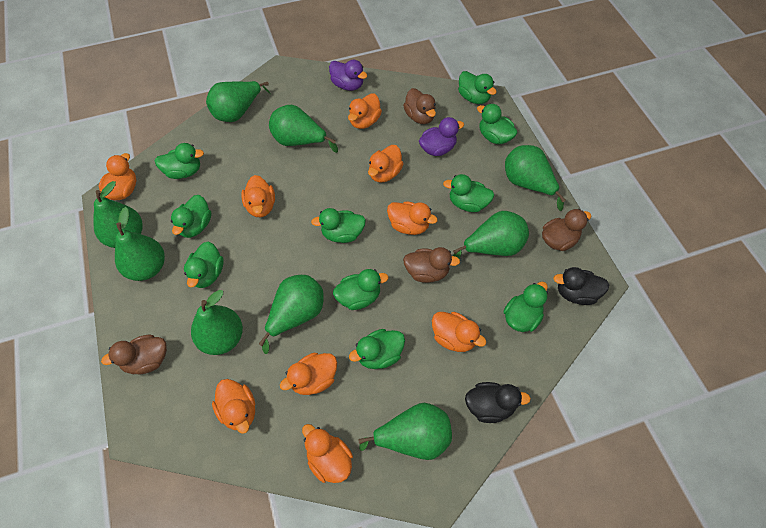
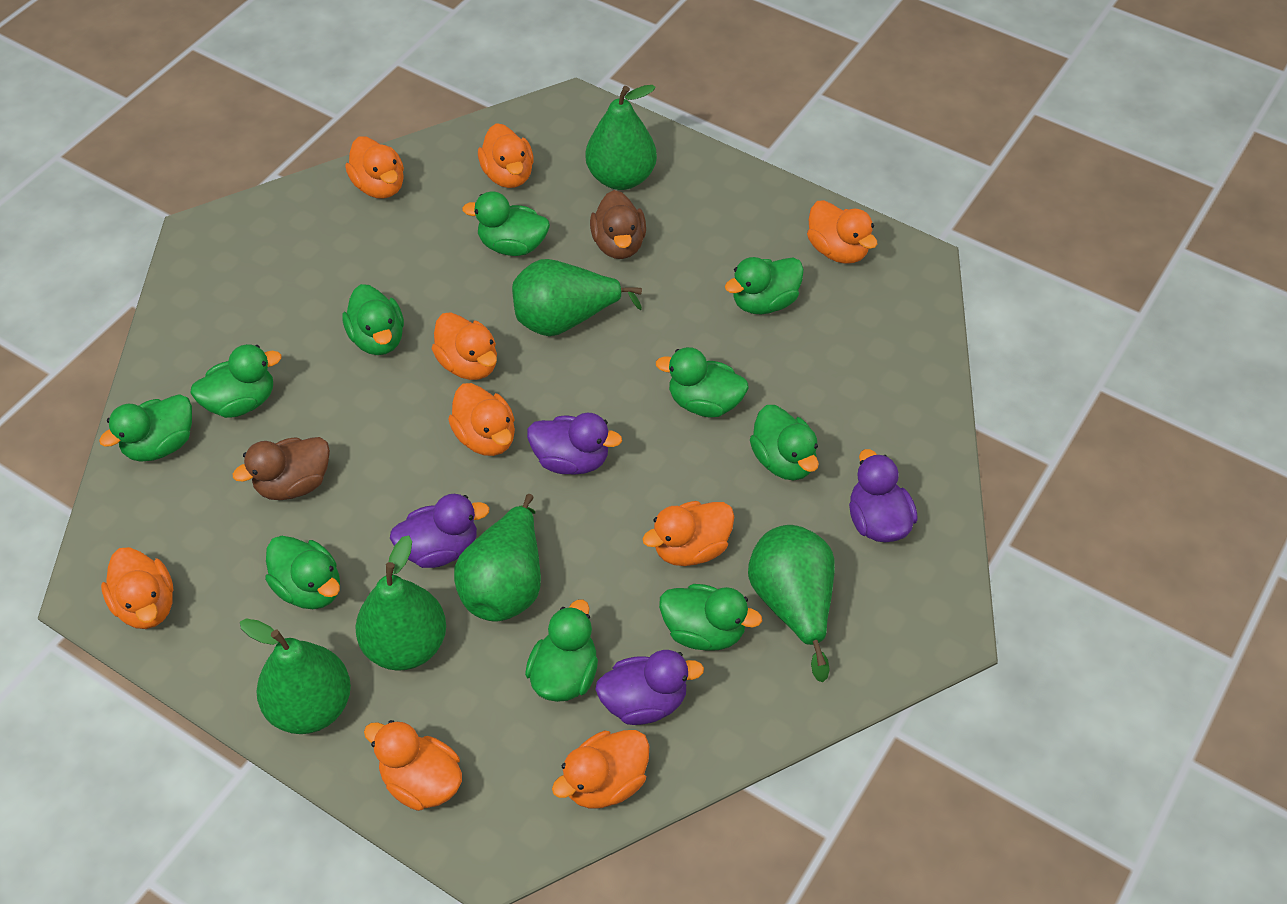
black duck: [465,382,531,423] [553,267,609,305] = 2 -> none = 0
brown duck: [101,334,167,374] [403,88,436,124] [403,247,460,283] [542,209,591,251] = 4 -> [233,437,330,500] [590,190,646,259] = 2
green pear: [93,181,143,248] [115,207,165,281] [191,290,243,355] [206,81,271,122] [259,275,324,354] [269,105,338,153] [358,403,452,460] [453,211,529,258] [505,145,566,211] = 9 -> [240,619,351,734] [355,535,446,671] [454,494,541,622] [512,259,642,336] [586,85,657,190] [748,525,835,682] = 6
purple duck: [329,60,367,91] [419,117,464,156] = 2 -> [390,494,490,568] [527,413,622,475] [595,650,704,725] [849,449,918,542] = 4

